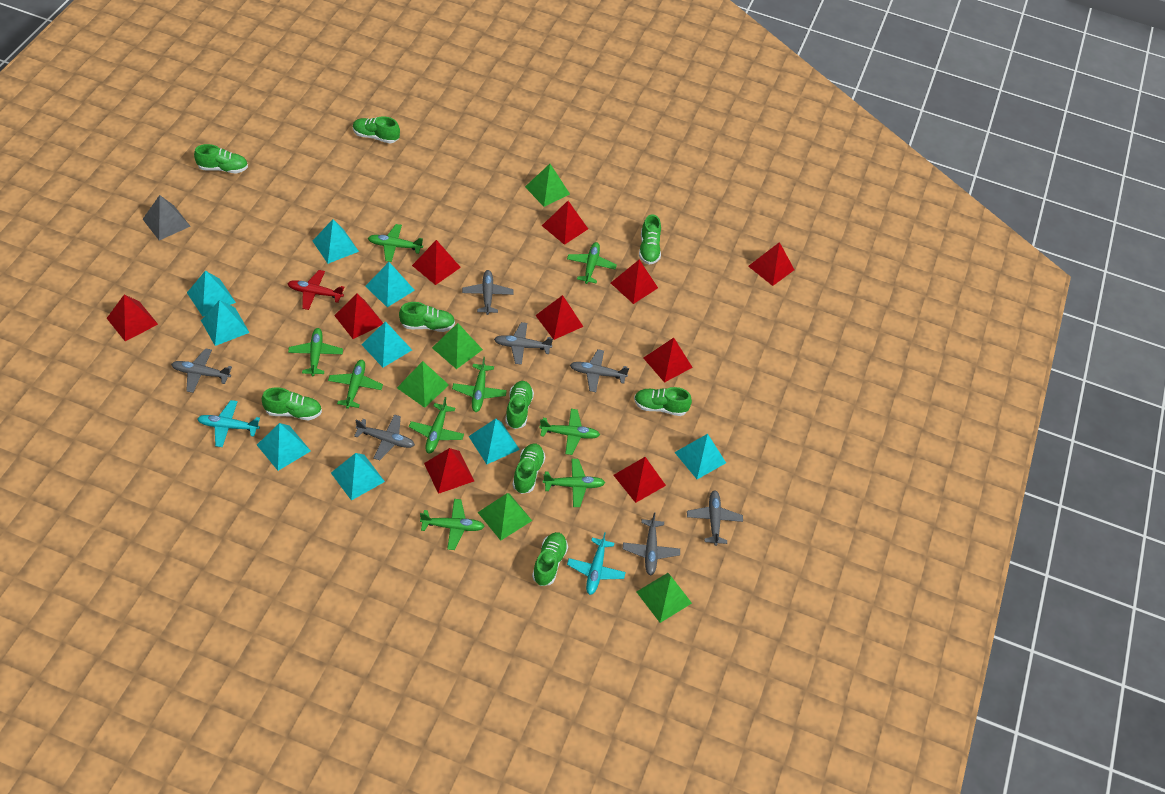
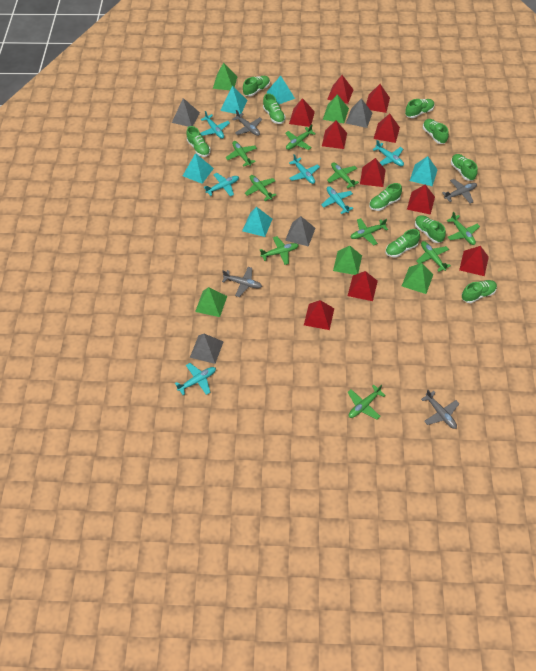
green shoe: [194,144,248,174] [262,387,322,421] [353,116,400,143] [399,302,455,332] [505,381,534,429] [512,444,545,494] [532,532,568,586] [634,387,692,416] [639,214,661,265] = 9 -> [186,126,211,157] [243,76,270,97] [263,93,285,124] [369,183,402,211] [385,229,420,257] [405,99,435,118] [415,215,446,243] [423,119,449,144] [451,154,478,181] [462,280,497,303] = 10
grey plane: [171,348,232,393] [354,414,415,460] [462,270,513,315] [494,322,553,365] [570,349,629,392] [623,512,680,576] [687,490,743,546] = 7 -> [222,267,262,297] [233,110,262,136] [421,390,459,429] [442,179,477,204] = 4
grey pyramid: [143,195,191,240] = 1 -> [172,98,200,127] [190,334,224,364] [285,216,316,247] [346,98,372,128] = 4
red plane: [287,270,344,310] = 1 -> none = 0
turquoise plane: [197,400,260,447] [567,532,626,595] = 2 -> [175,363,216,395] [200,111,230,139] [204,173,239,196] [289,154,320,184] [321,186,353,214] [373,140,404,166] = 6
turquoise pyramid: [187,271,236,317] [201,300,250,346] [257,423,311,471] [313,219,359,264] [331,453,385,501] [361,321,412,367] [365,262,415,307] [468,418,520,464] [674,434,726,479] = 9 -> [183,153,214,184] [220,86,247,114] [242,207,272,237] [267,76,295,104] [410,156,437,186] = 5

